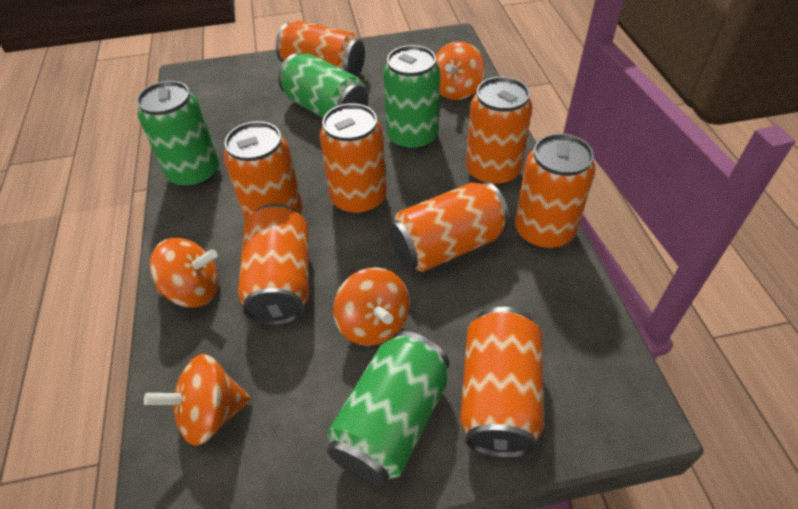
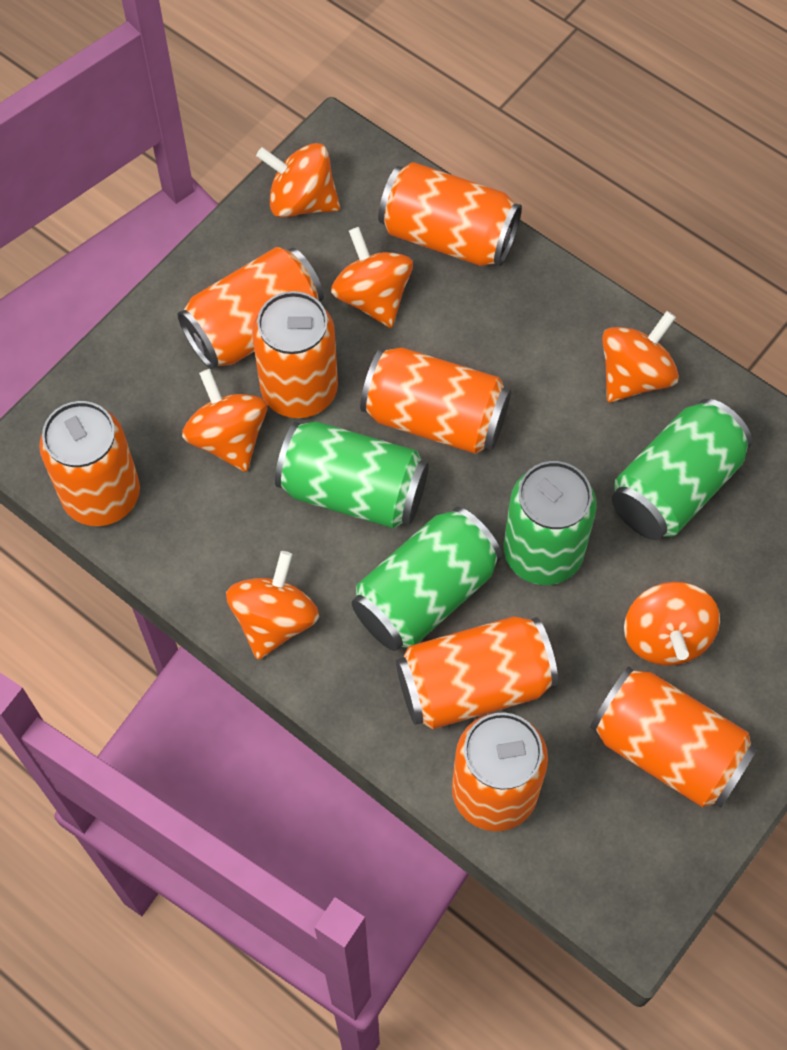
orange spinning top: [144,354,251,446] [150,238,219,308] [333,267,409,346] [435,41,485,100] = 4 -> [182,369,267,472] [226,551,319,660] [256,143,341,218] [331,227,413,328] [602,311,679,402] [624,582,720,666] = 6

